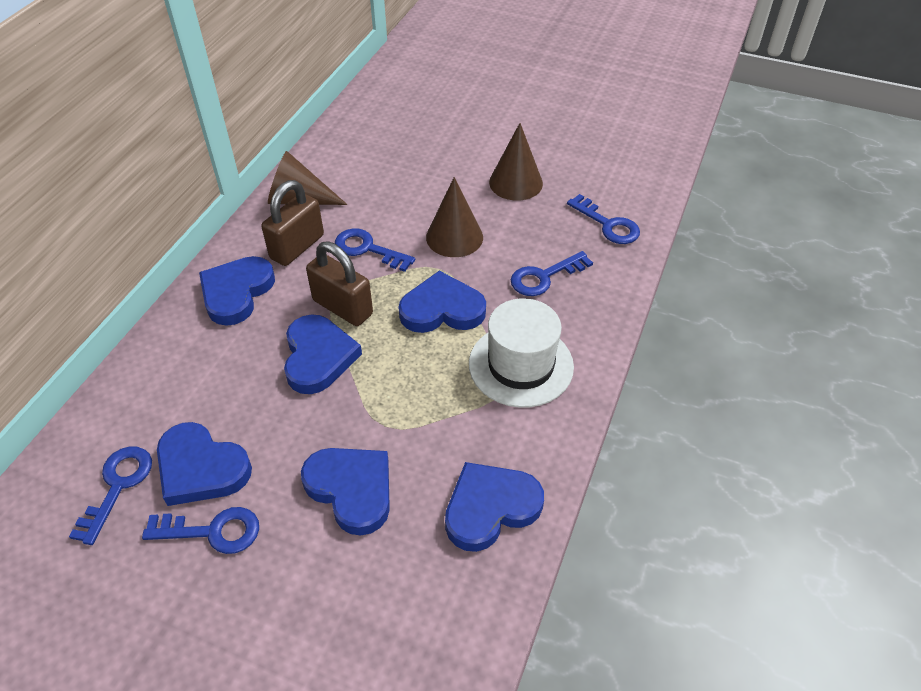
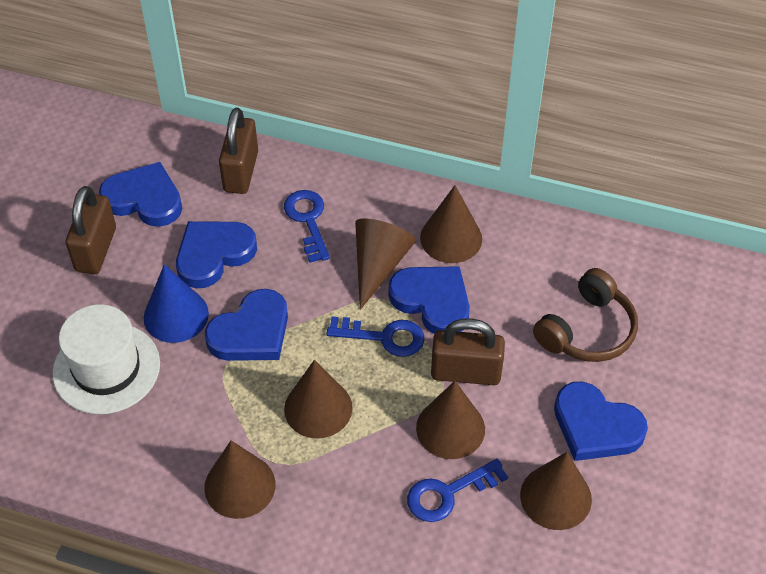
blue cone: none = 0 -> [144,264,209,343] = 1
blue heart: [157,422,252,506] [199,256,275,326] [284,314,362,394] [301,448,390,536] [398,271,486,333] [445,462,544,552] = 6 -> [99,162,182,227] [176,221,257,288] [205,289,288,361] [388,266,470,334] [554,382,648,461] = 5
blue key: [69,447,152,545] [142,507,259,554] [335,228,415,272] [511,251,593,296] [567,194,640,244] = 5 -> [284,190,330,263] [326,317,425,357] [407,459,508,522] = 3
brown cone: [268,151,348,205] [426,177,483,257] [489,123,543,200] = 3 -> [204,441,275,519] [284,360,353,439] [355,218,416,310] [416,381,485,459] [420,185,482,263] [520,452,592,530] = 6
brown headphones: none = 0 -> [533,268,638,362] = 1
brown padlock: [261,180,324,266] [306,241,373,326] = 2 -> [66,186,116,274] [219,108,258,194] [431,318,505,385] = 3

